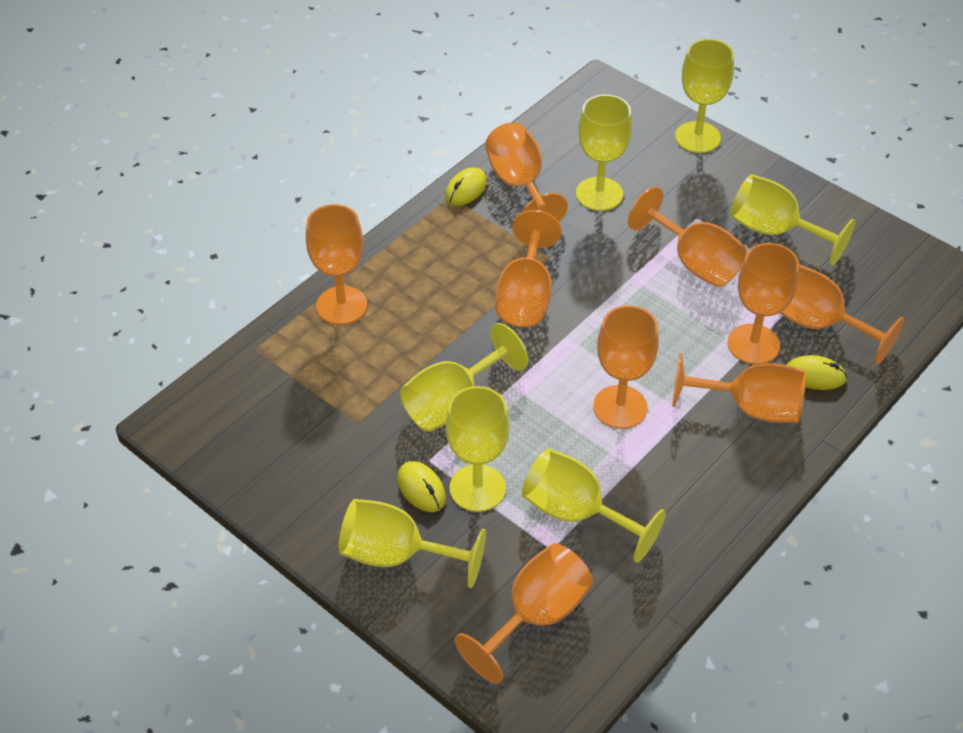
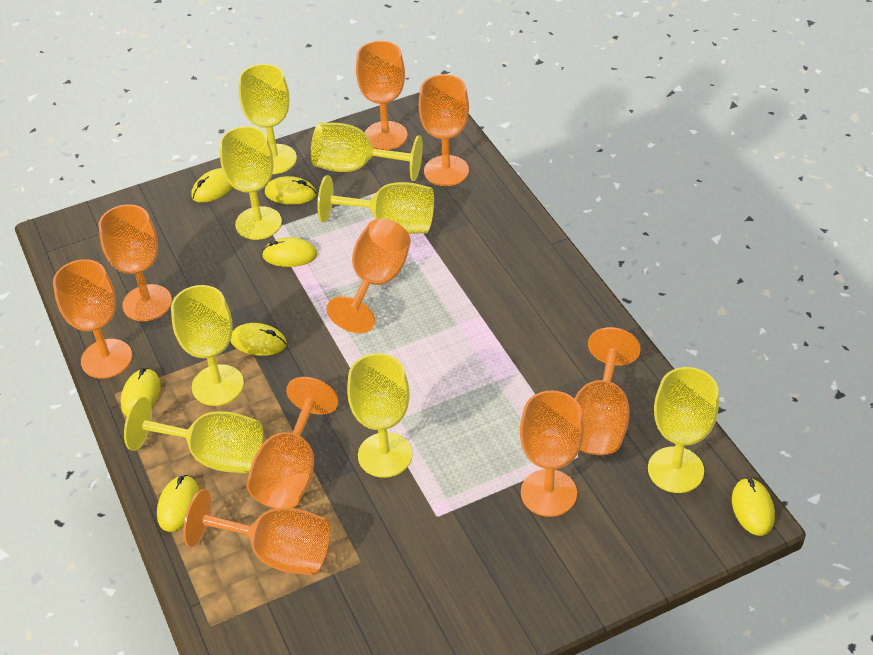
yellow goblet: [339,499,486,588] [400,323,528,432] [446,386,510,512] [522,449,666,563] [576,94,632,211] [675,39,734,153] [730,174,856,265] = 7 -> [124,397,263,473] [171,285,244,406] [220,126,282,240] [239,64,297,174] [311,123,423,181] [317,175,434,234] [347,353,412,478] [648,367,719,493] = 8
yellow mouse: [397,461,446,512] [445,168,487,206] [787,355,847,390] = 3 -> [121,368,161,416] [157,475,199,532] [191,168,233,203] [230,323,287,356] [262,237,318,267] [265,176,316,205] [732,477,775,536] = 7

